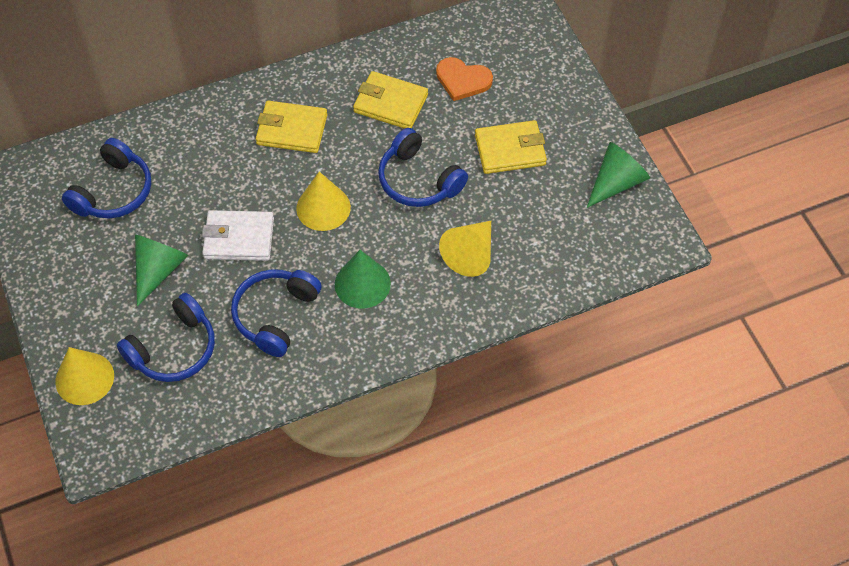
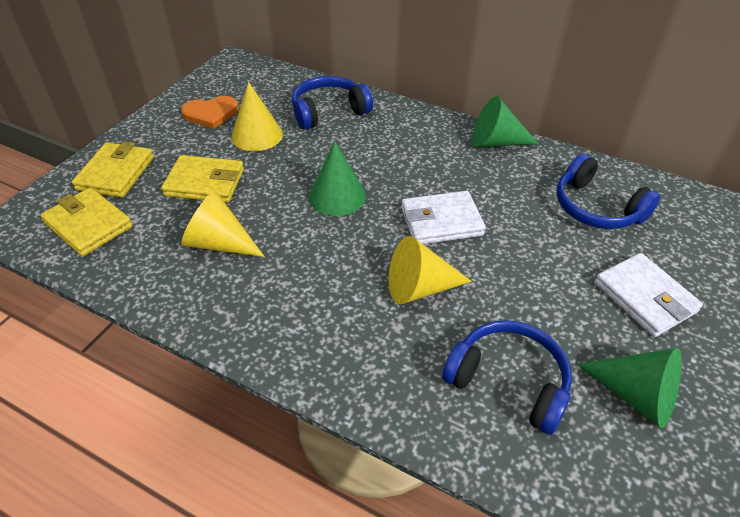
blue headphones: [62,138,151,218] [117,293,215,382] [231,269,322,357] [378,128,468,207] = 4 -> [292,76,373,130] [442,320,572,435] [557,154,660,229] = 3
white wallet: [202,210,274,261] = 1 -> [401,191,486,244] [595,253,703,337] = 2

